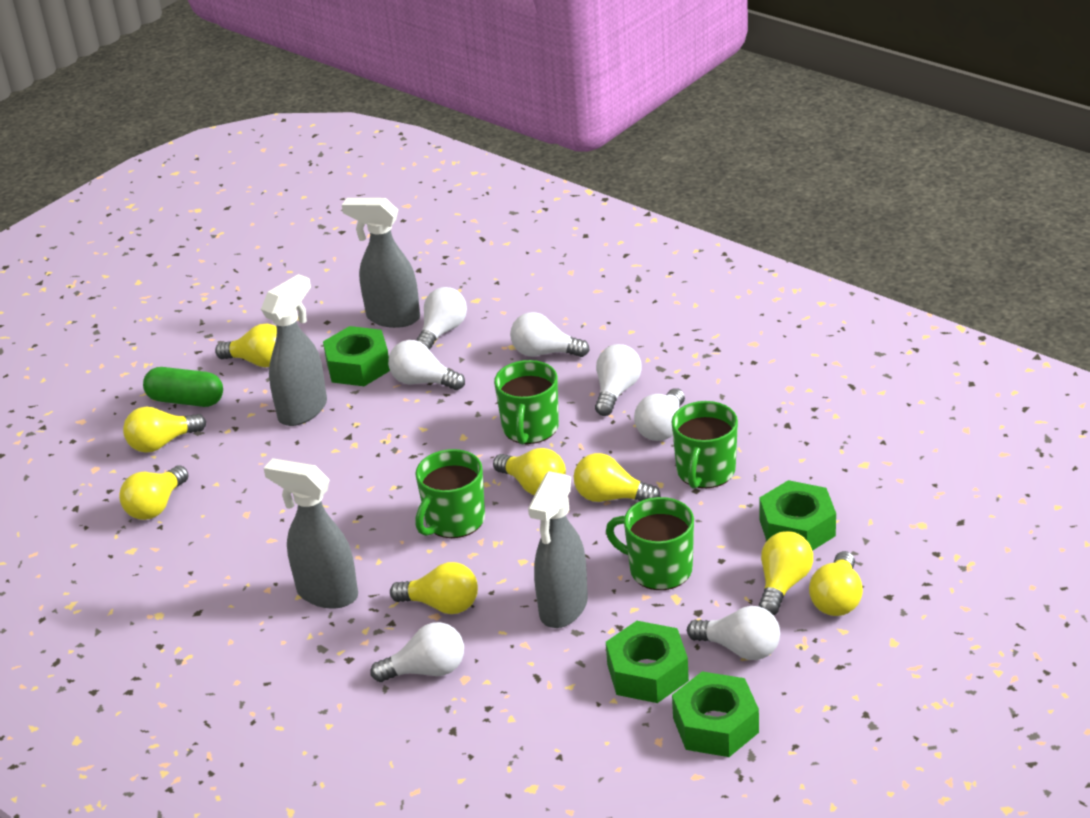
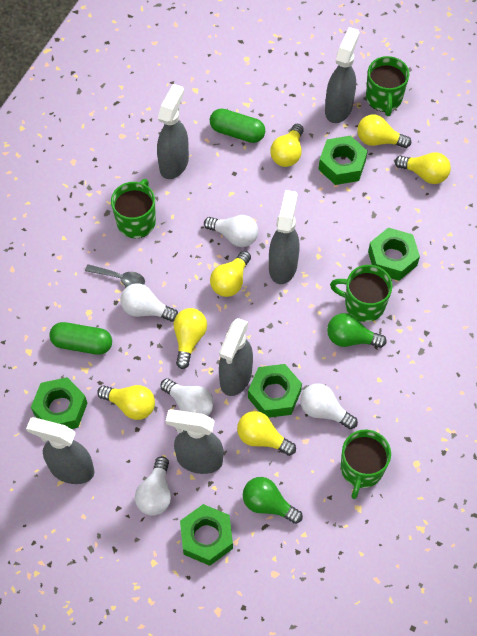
green capsule: [143,367,223,407] = 1 -> [49,322,112,355] [210,108,265,143] = 2
green light bulb: none = 0 -> [243,477,303,524] [327,313,387,348] = 2
green nut: [323,326,390,386] [606,621,689,703] [672,671,759,757] [759,480,836,551] = 4 -> [31,377,88,429] [180,504,233,566] [248,364,302,418] [318,136,368,185] [368,228,420,281] = 5
grey spoon: none = 0 -> [85,264,145,287] = 1
grey spray bottle: [261,274,327,426] [264,458,358,608] [342,198,420,328] [528,471,588,628] = 4 -> [26,417,94,484] [157,84,189,179] [166,409,223,474] [219,318,253,396] [269,190,300,284] [325,27,360,123] = 6
white light bulb: [370,622,464,682] [388,340,465,390] [416,287,467,350] [510,312,590,357] [595,344,642,416] [634,388,685,441] [687,606,780,660] = 7 -> [120,283,178,322] [135,456,171,516] [160,378,213,416] [204,215,258,247] [300,383,358,429] = 5
yellow light bulb: [119,466,189,520] [123,407,206,453] [215,324,277,367] [390,562,478,614] [493,448,566,495] [574,453,661,502] [759,531,813,615] [809,551,863,616] = 8 -> [97,385,155,420] [174,308,207,369] [210,251,251,297] [237,411,296,456] [270,124,304,167] [357,115,411,148] [395,152,451,184] = 7

